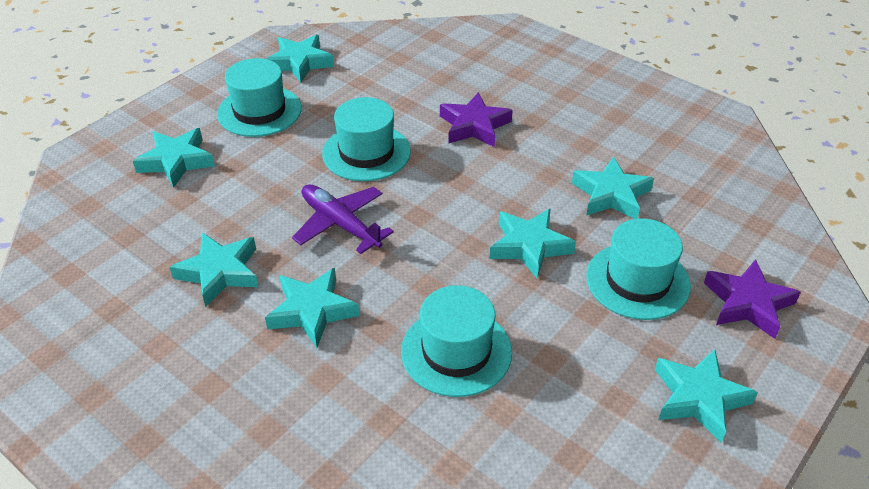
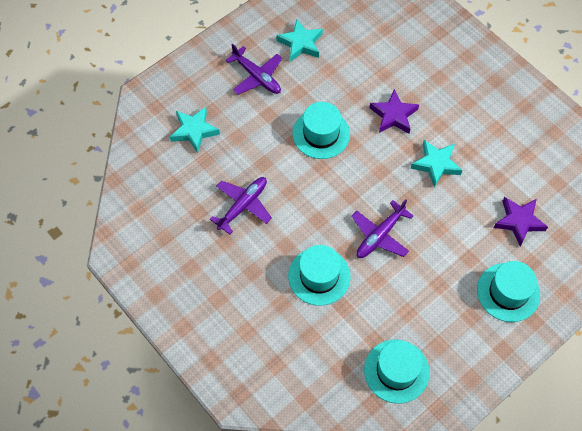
purple plane: [292,185,394,254] = 1 -> [210,177,272,235] [226,43,282,95] [351,199,414,258] = 3
turquoise star: [133,128,215,188] [169,232,258,307] [265,268,359,348] [266,35,334,83] [489,208,576,278] [572,157,654,219] [655,349,758,443] = 7 -> [170,107,220,153] [277,19,323,62] [411,140,463,187] = 3

